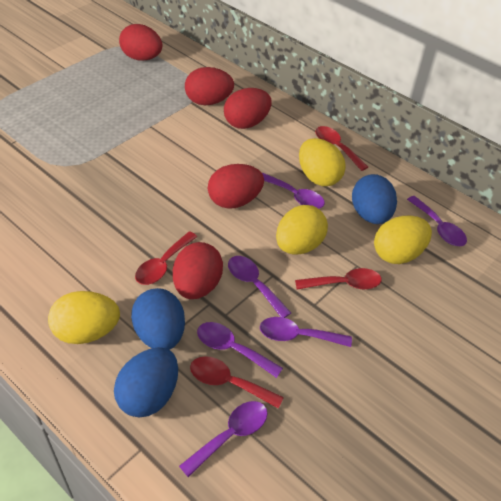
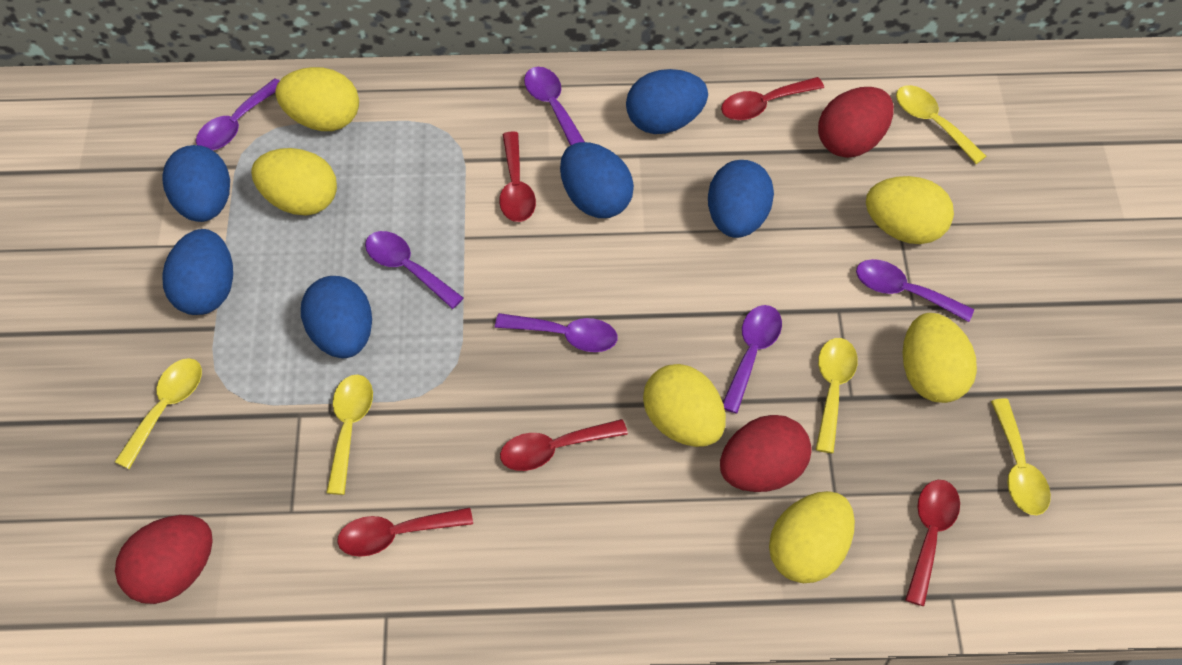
blue egg: [114,347,178,418] [131,288,185,350] [352,174,397,224] = 3 -> [162,229,233,315] [163,145,230,222] [301,276,372,358] [560,142,634,218] [626,69,708,134] [708,160,774,238] = 6
red egg: [119,24,162,60] [173,242,223,299] [185,67,234,105] [208,164,264,209] [224,88,272,129] = 5 -> [115,515,213,604] [720,415,812,492] [818,87,894,158] = 3
red spoon: [135,231,197,285] [190,356,284,409] [295,268,381,289] [315,126,368,171] = 4 -> [337,507,473,557] [499,131,536,222] [500,419,628,471] [721,77,824,120] [905,480,960,606] = 5
yellow egg: [48,291,120,344] [276,205,328,255] [299,138,346,186] [374,216,432,264] = 4 -> [251,148,337,216] [275,67,359,131] [643,364,726,447] [769,491,855,583] [866,176,954,244] [903,313,977,403] = 6
yellow spoon: none = 0 -> [115,358,202,469] [326,374,373,495] [816,338,858,453] [896,85,986,164] [991,398,1051,515] = 5

